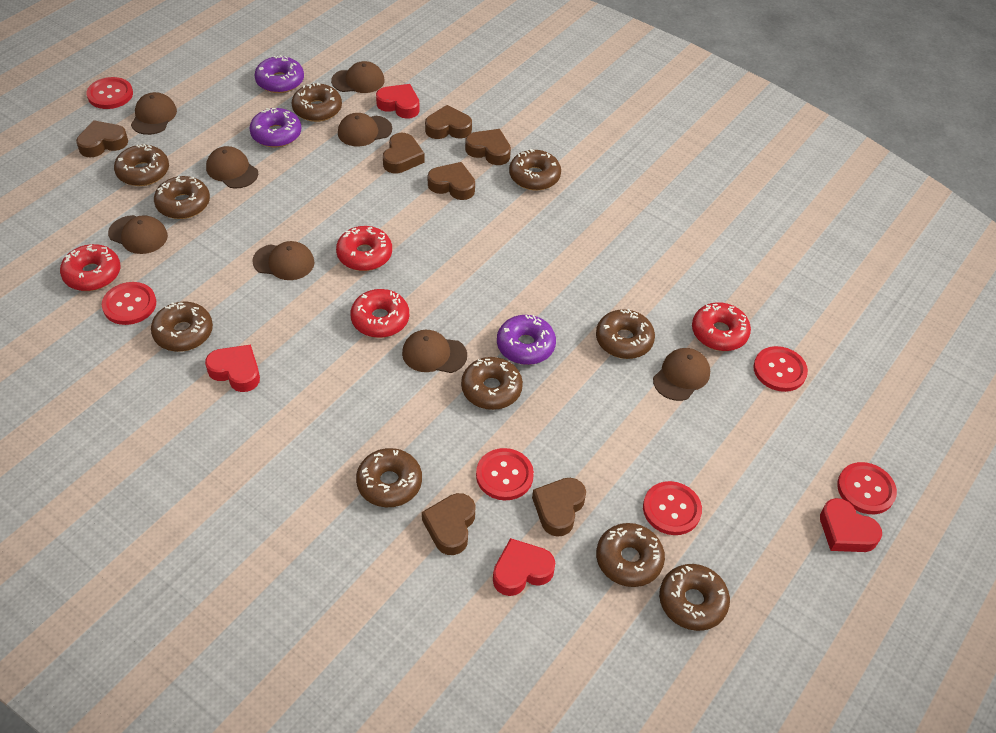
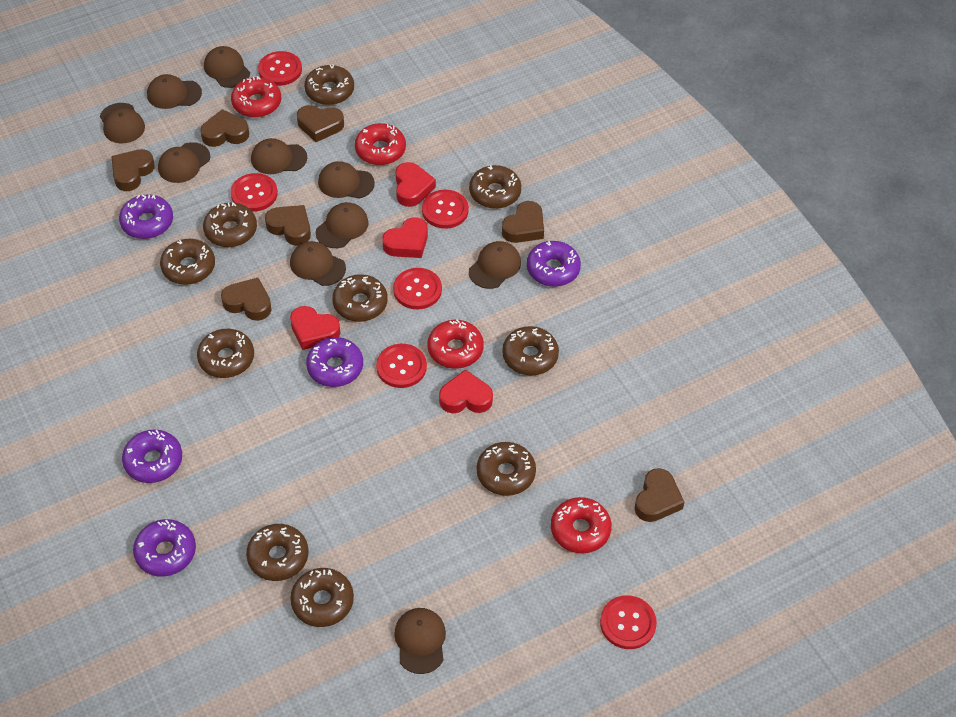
brown cap: [108,215,168,254] [131,92,177,135] [206,146,258,188] [252,241,315,280] [331,61,385,93] [338,113,392,147] [402,330,467,373] [653,348,710,401] = 8 -> [100,103,145,143] [147,74,202,109] [158,142,210,183] [204,46,250,88] [251,138,307,174] [290,241,346,286] [316,202,369,248] [318,161,375,199] [394,608,446,674] [469,241,521,289] = 10
purple donut: [249,108,301,147] [255,55,304,93] [497,315,556,365] = 3 -> [119,194,173,239] [122,429,182,483] [133,519,196,577] [306,337,363,387] [527,241,581,287] = 5

